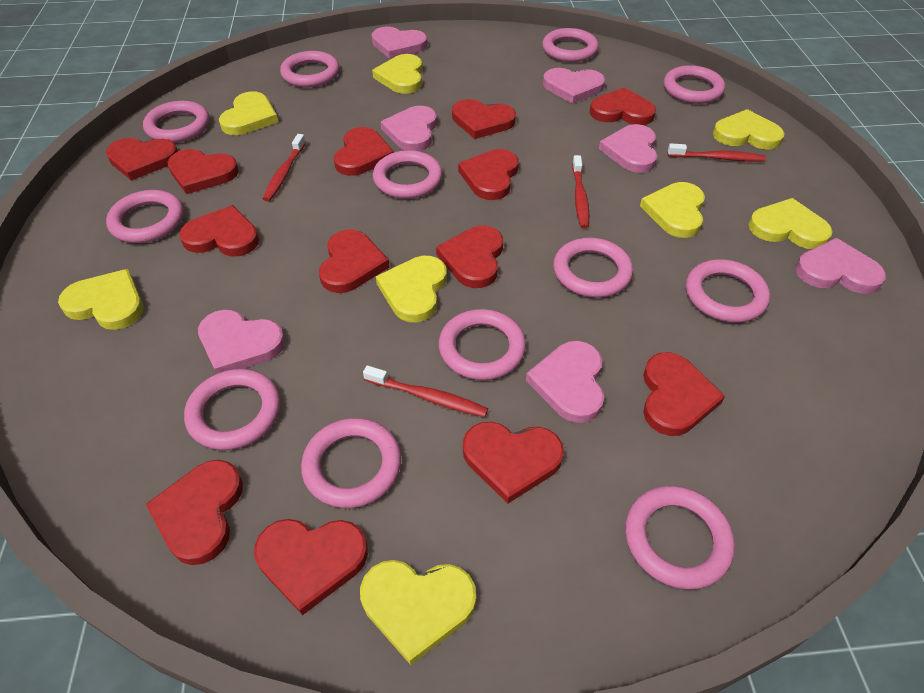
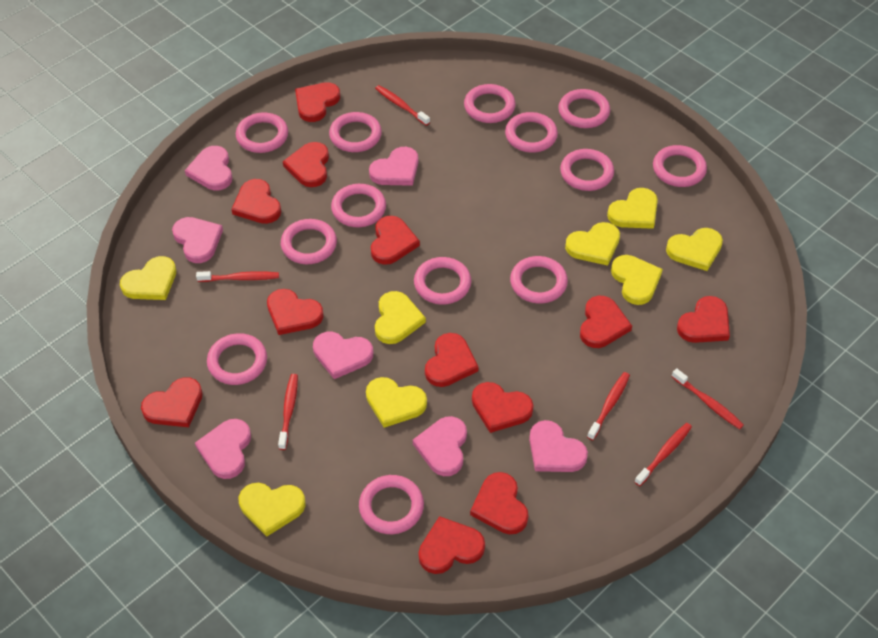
pink ring: [106,190,184,243] [143,101,209,143] [184,369,281,450] [280,51,339,87] [301,418,401,508] [373,150,443,199] [439,309,526,380] [542,28,599,62] [553,238,633,298] [625,486,735,589] [664,65,725,104] [686,259,770,323] = 12 -> [207,333,267,385] [236,113,288,153] [281,219,337,264] [329,112,382,152] [331,184,386,227] [359,475,424,534] [414,257,471,305] [464,84,516,123] [505,112,558,153] [510,256,568,304] [558,89,610,128] [560,149,614,191] [653,145,707,187] = 13
red heart: [106,138,178,181] [146,460,243,565] [168,149,239,194] [179,205,259,257] [254,519,368,615] [319,229,390,293] [334,127,394,176] [436,226,503,288] [452,99,516,139] [458,149,519,200] [463,422,564,504] [590,87,656,125] [643,352,725,436] = 13 -> [141,377,203,427] [231,179,281,224] [267,289,323,335] [283,142,329,187] [295,82,340,122] [371,216,420,265] [418,516,485,574] [425,333,479,387] [470,472,529,534] [472,382,534,433] [580,296,632,348] [677,296,730,343] = 12
red toothbrush: [263,134,306,201] [363,366,488,417] [572,155,589,228] [668,143,766,162] = 4 -> [196,271,279,282] [278,374,298,450] [375,85,430,126] [587,372,630,440] [634,423,692,486] [672,368,744,429] = 6

